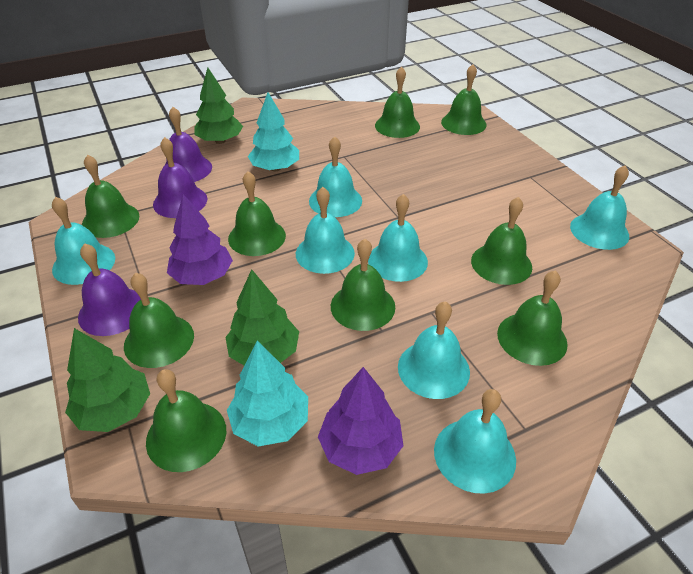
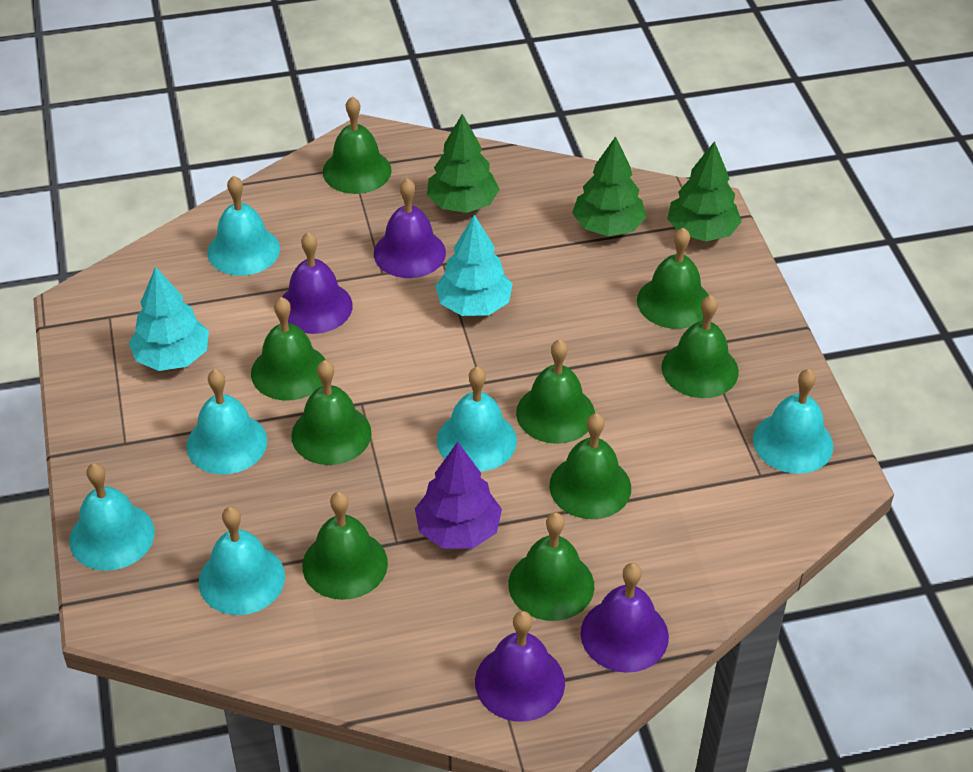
purple bell: [78,243,141,336] [153,137,207,218] [164,107,212,182] = 3 -> [282,232,353,334] [374,178,446,278] [475,611,565,722] [581,563,669,673] = 4
purple tree: [167,194,233,285] [318,367,403,475] = 2 -> [415,442,502,549] = 1
turquoise bell: [52,197,115,285] [296,187,355,274] [309,136,362,217] [368,194,428,282] [398,301,470,399] [434,389,516,494] [570,165,629,250] = 7 -> [69,463,155,571] [186,369,267,474] [199,507,285,615] [207,176,280,276] [437,367,517,472] [753,369,833,474] = 6

